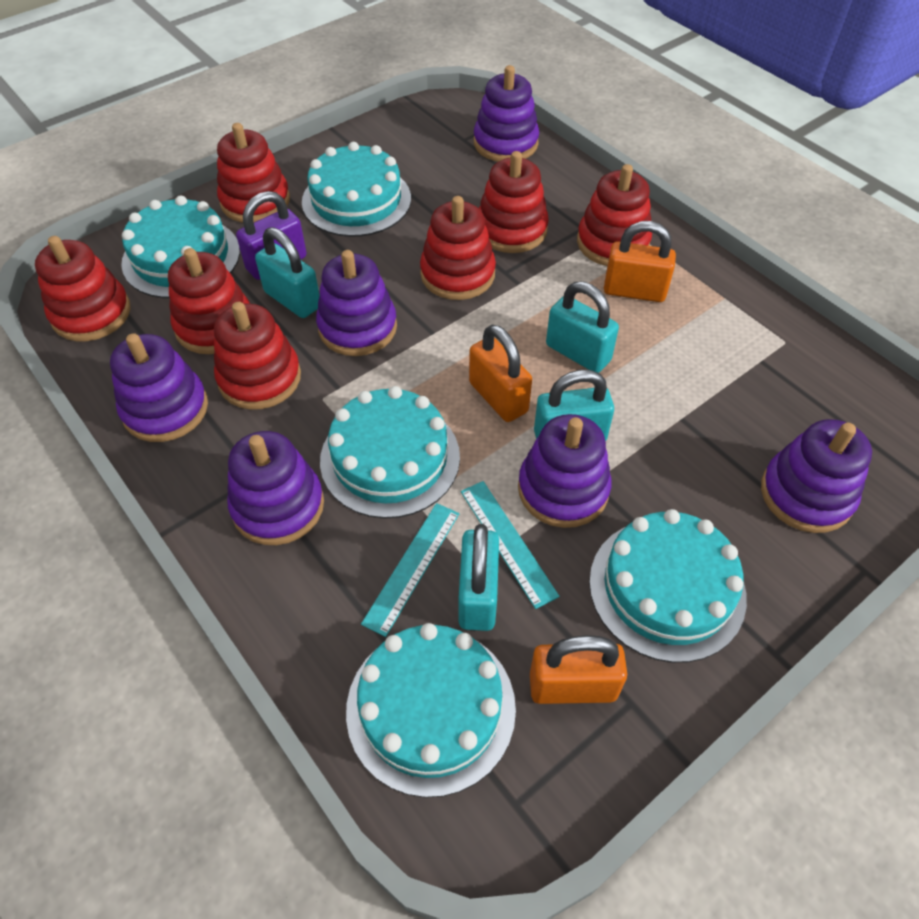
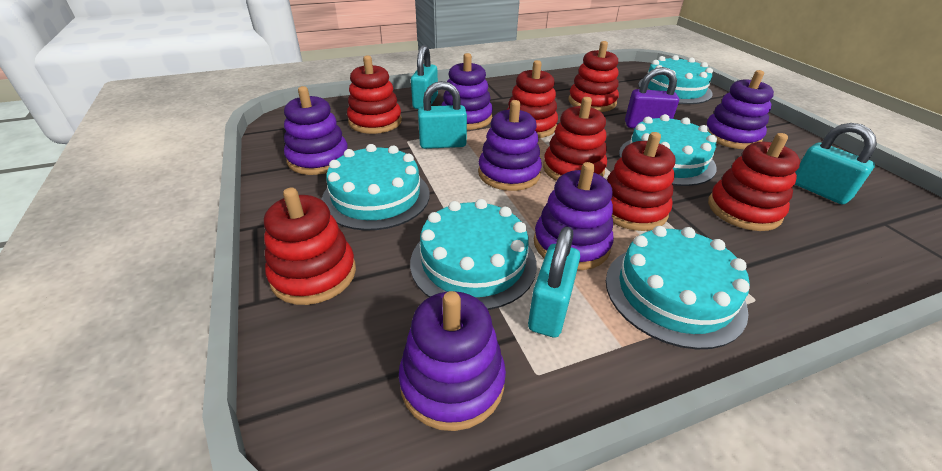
orange padlock: [469,325,532,422] [530,635,627,704] [604,221,676,302] = 3 -> none = 0
turquoise ruler: [361,503,459,637] [461,481,560,609] = 2 -> none = 0

